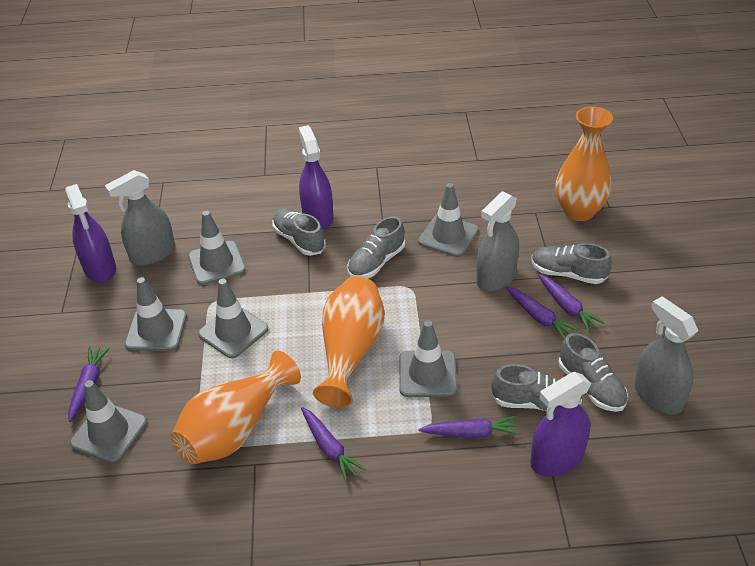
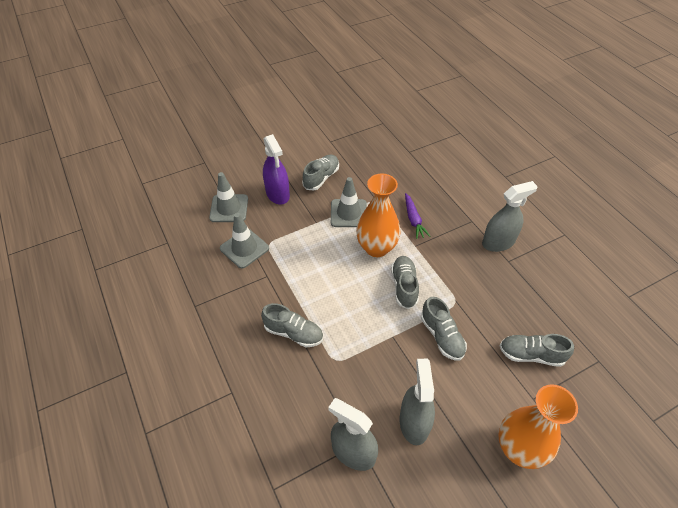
grey traffic cone: [70,380,147,463] [125,277,187,351] [188,211,246,285] [198,279,268,358] [399,320,457,397] [418,183,479,257] = 6 -> [209,172,248,222] [220,213,269,268] [331,177,367,227] = 3
orange vase: [171,351,301,464] [313,276,385,408] [556,106,613,221] = 3 -> [356,174,401,257] [498,384,578,469] = 2
purple carrot: [68,346,110,422] [301,407,366,482] [418,416,521,438] [506,286,580,339] [538,274,605,332] = 5 -> [405,193,430,239] = 1
purple spray bottle: [65,184,116,283] [298,125,334,230] [530,372,591,476] = 3 -> [263,134,290,205] = 1

